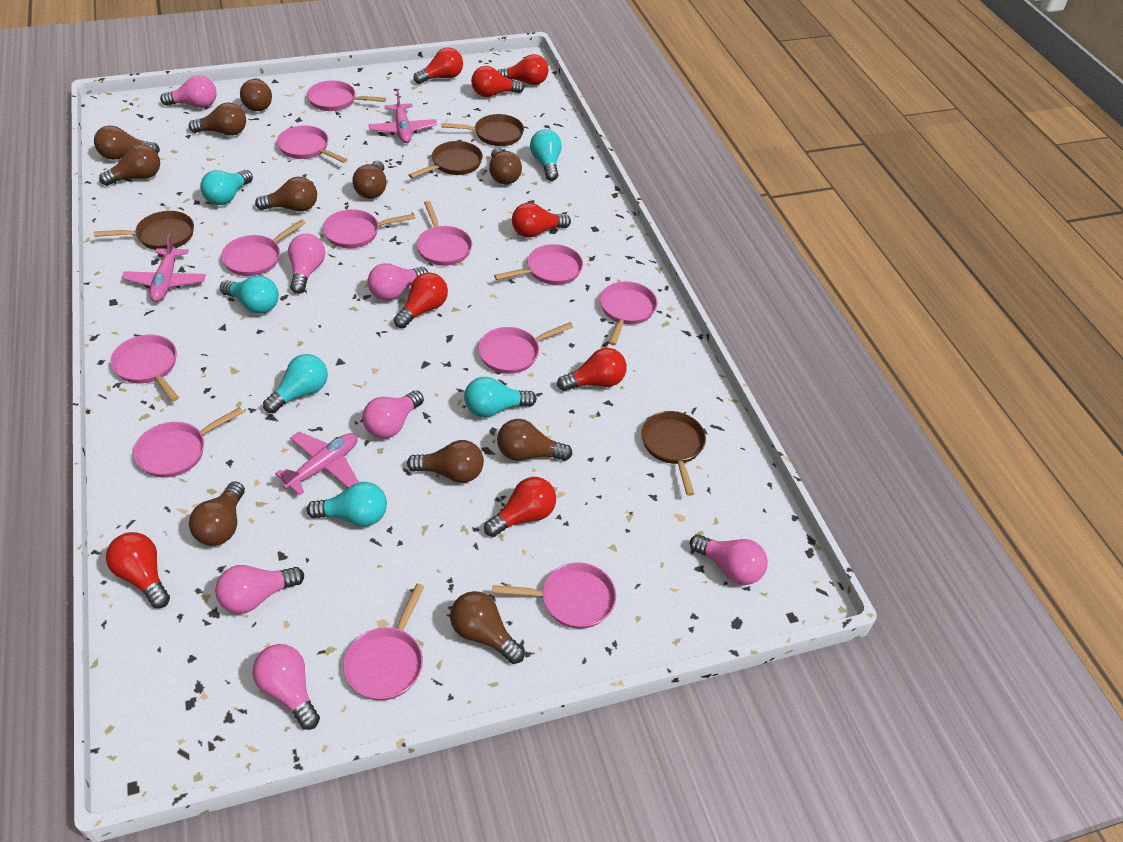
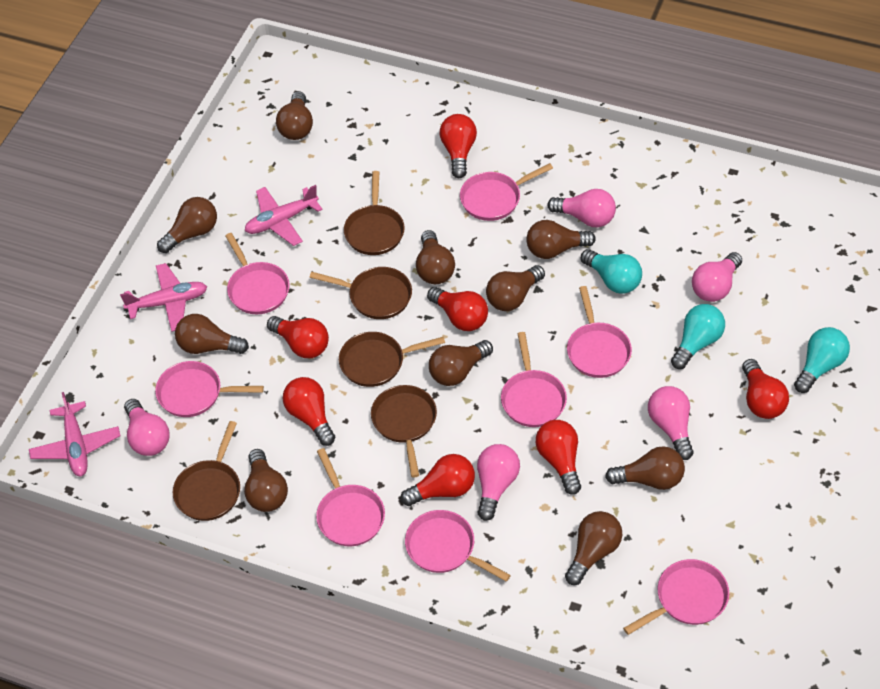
brown light bulb: [94,126,160,160] [99,144,160,186] [189,103,246,136] [189,481,245,546] [240,78,272,111] [255,177,317,212] [352,161,387,199] [407,440,484,483] [450,591,525,664] [489,148,522,184] [497,419,572,461] = 11 -> [157,197,217,253] [175,314,249,354] [244,449,288,512] [276,91,313,140] [416,230,455,284] [429,340,493,386] [486,265,545,311] [526,220,596,259] [565,511,622,585] [605,446,685,490] = 10
brown pan: [94,211,194,250] [409,141,483,178] [442,114,524,146] [641,411,706,496] = 4 -> [173,421,240,521] [309,267,412,319] [339,332,445,387] [344,171,405,255] [371,385,437,477] = 5
pink light bulb: [160,75,217,108] [215,565,304,614] [252,644,320,730] [288,234,325,294] [362,391,424,438] [368,263,428,301] [690,534,768,585] = 7 -> [124,399,170,456] [477,444,520,521] [547,189,616,227] [648,386,694,460] [692,252,742,302] = 5
pink pan: [110,335,179,402] [133,407,243,478] [221,220,306,276] [277,125,347,163] [307,80,386,111] [323,209,415,248] [343,584,424,701] [417,201,472,266] [478,322,573,374] [492,562,616,629] [494,244,583,285] [600,281,657,345] = 12 -> [155,361,264,417] [226,233,289,314] [316,448,385,546] [405,510,511,582] [460,163,553,221] [501,332,567,427] [567,286,632,378] [623,559,729,635] = 8
red light bulb: [106,532,170,608] [394,272,448,328] [413,47,463,84] [471,66,524,97] [484,477,556,537] [497,54,549,85] [512,203,571,238] [557,348,627,391] = 8 -> [267,316,329,358] [283,377,335,446] [400,454,475,506] [427,287,488,331] [440,114,477,178] [536,420,581,495] [742,359,789,419] = 7
turquoise light bulb: [200,170,253,205] [220,276,279,314] [263,354,328,413] [307,482,387,527] [464,377,537,417] [530,129,562,181] = 6 -> [581,249,642,294] [671,304,725,369] [794,327,850,393] = 3

